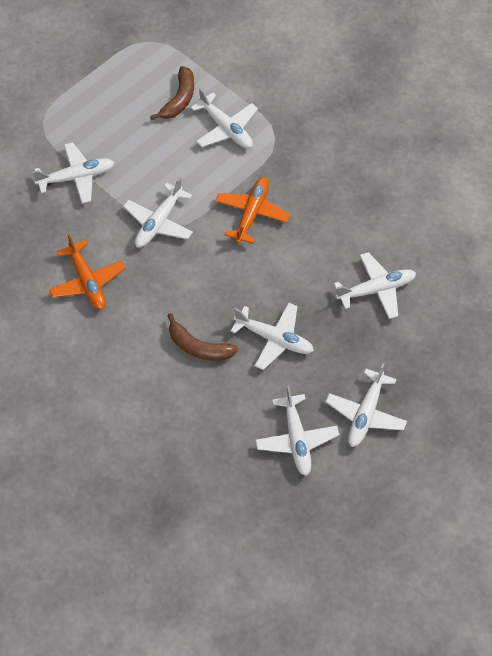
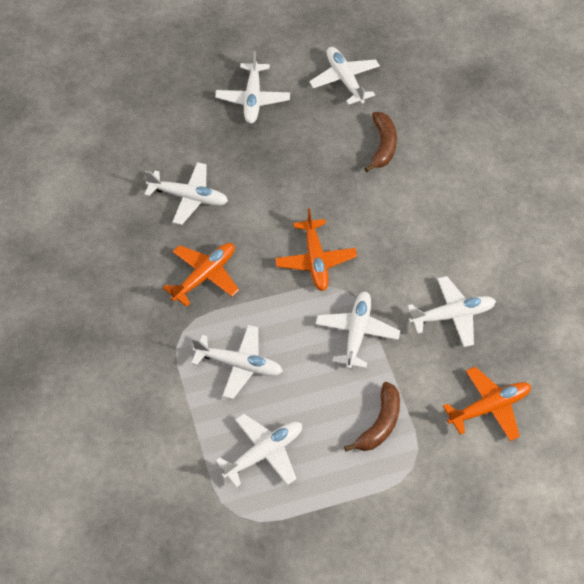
orange plane: [49,234,125,310] [215,177,290,244] = 2 -> [163,243,239,307] [275,208,357,291] [443,367,531,441] = 3

